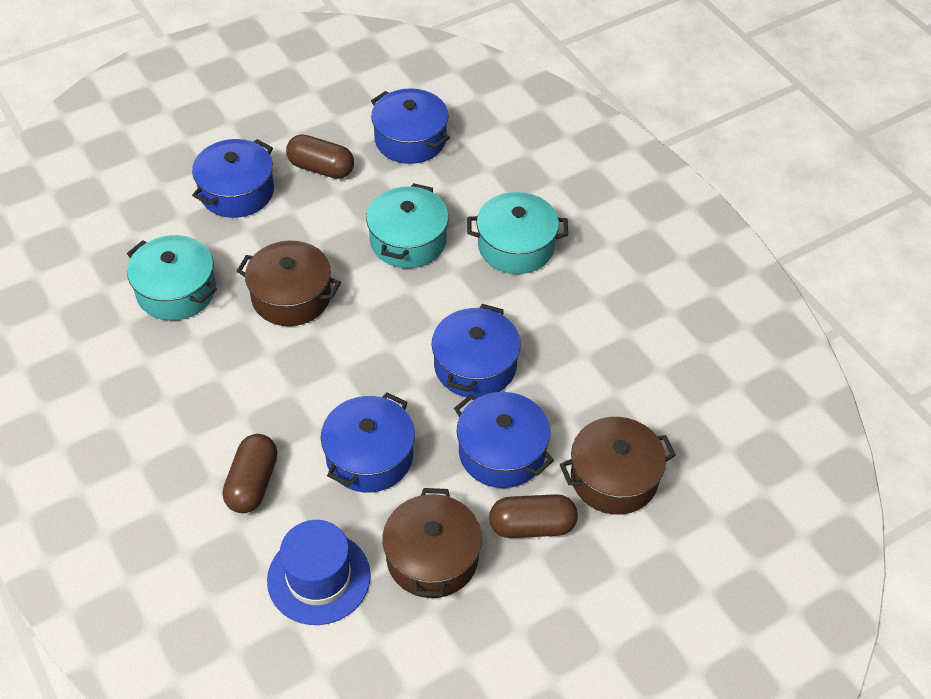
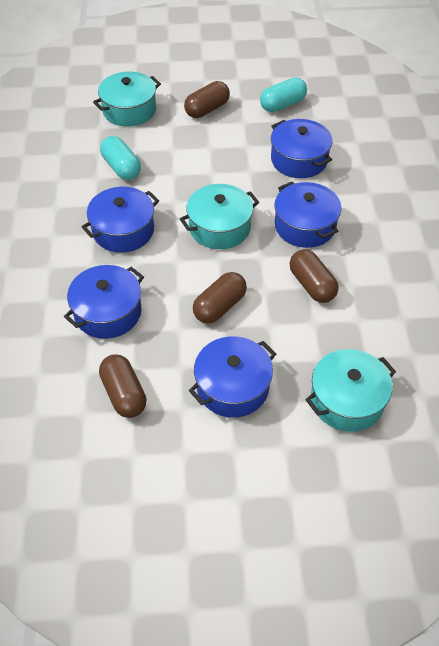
blue hat: [267,520,371,625] = 1 -> none = 0
brown capsule: [223,434,277,513] [286,134,354,179] [489,494,578,538] = 3 -> [99,354,147,418] [184,81,230,118] [193,272,247,324] [290,249,339,303] = 4
brown pot: [237,241,341,326] [382,488,482,598] [560,417,676,515] = 3 -> none = 0
turquoise capsule: none = 0 -> [100,136,141,180] [260,77,307,112] = 2

